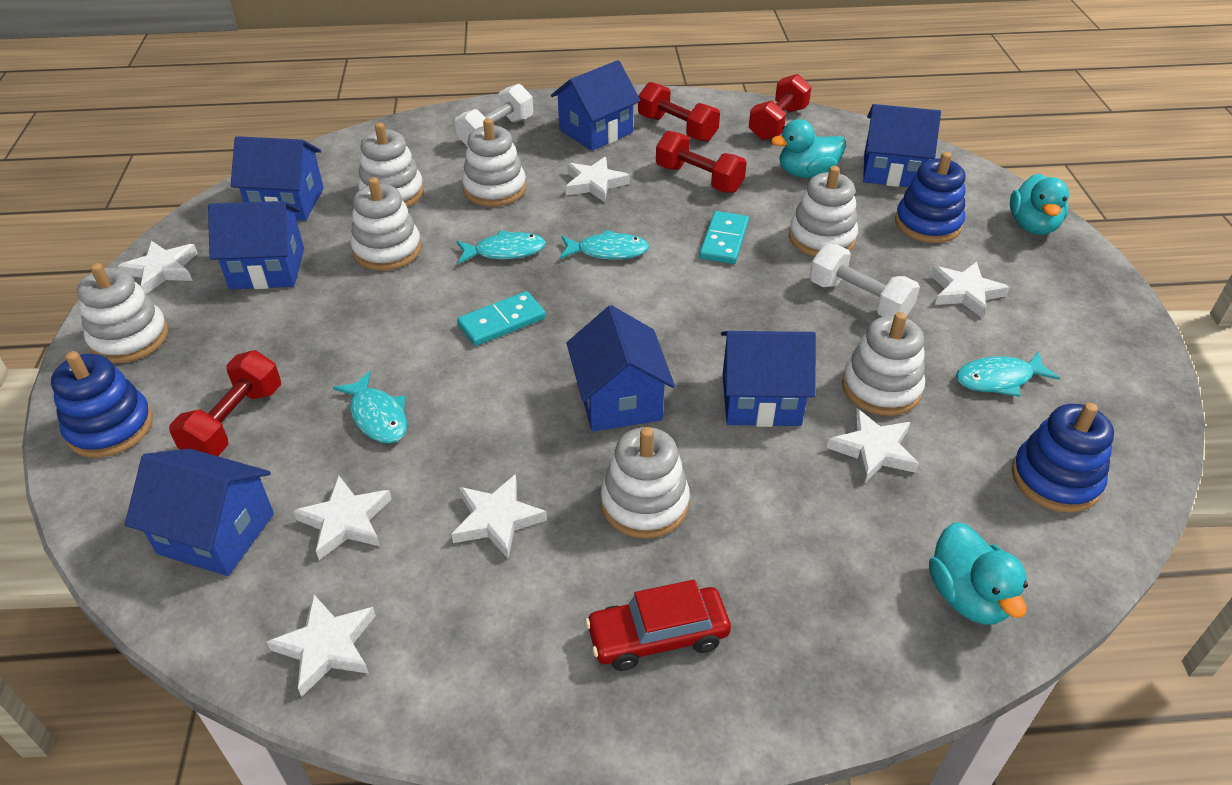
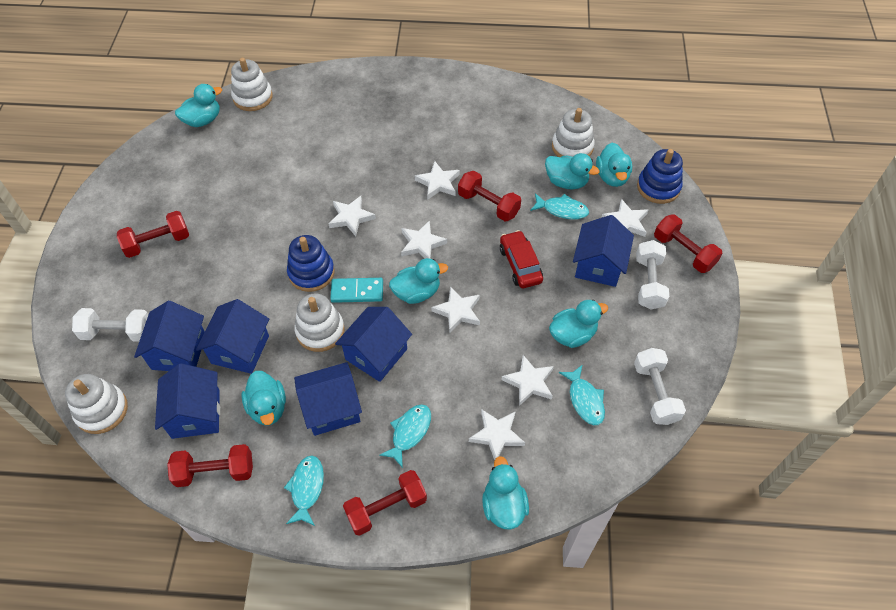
blue house: [125,449,274,576] [208,201,304,289] [231,136,324,221] [551,60,640,151] [566,305,675,432] [721,331,816,427] [863,104,941,187] = 7 -> [134,301,205,371] [155,363,220,439] [196,299,269,374] [294,362,362,436] [335,307,412,382] [573,215,634,287] = 6
blue stacking toy: [51,351,153,458] [895,152,966,243] [1012,403,1114,513] = 3 -> [287,235,334,292] [637,149,683,204] = 2
red dumbbell: [169,350,281,456] [638,82,720,142] [656,131,747,193] [749,74,812,140] = 4 -> [117,211,189,258] [167,444,253,487] [343,470,427,536] [458,171,521,221] [654,214,722,273] = 5
turquoise domino: [457,291,546,346] [699,211,749,264] = 2 -> [330,278,383,303] = 1
turquoise duck: [771,119,846,178] [929,522,1028,625] [1010,174,1069,235] = 3 -> [175,84,222,127] [241,371,286,426] [389,258,448,304] [482,456,529,530] [545,153,599,189] [549,300,608,348] [596,143,632,187] = 7
white dumbbell: [455,84,533,147] [810,244,920,317] = 2 -> [72,308,148,342] [634,348,686,425] [636,240,669,309] = 3
white stacking toy: [77,263,168,363] [351,177,422,271] [358,122,424,207] [462,118,526,207] [601,427,690,538] [789,166,858,257] [842,312,925,416] = 7 -> [65,374,128,434] [231,58,273,111] [295,293,345,352] [552,108,595,157] = 4

